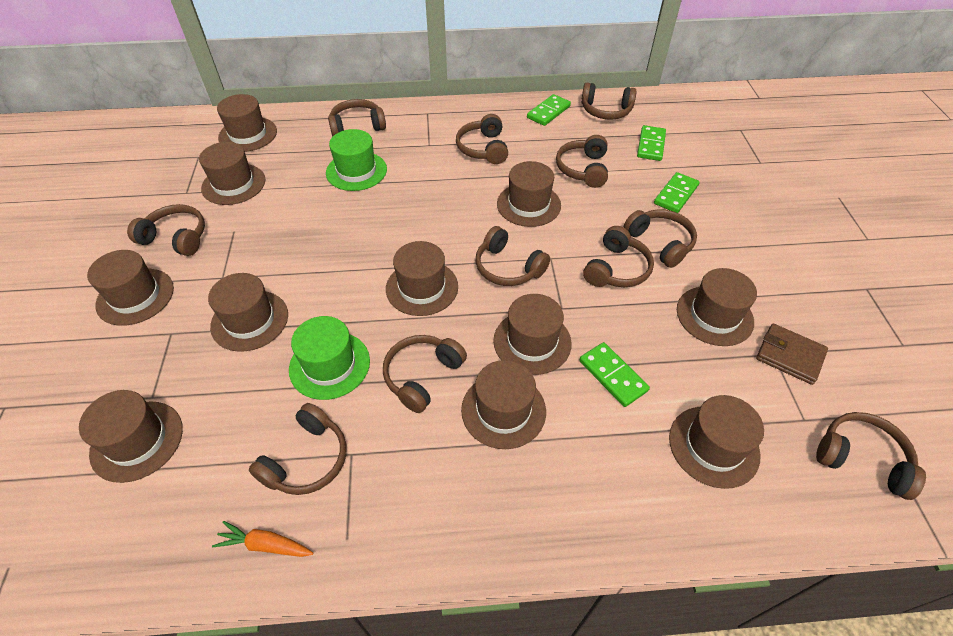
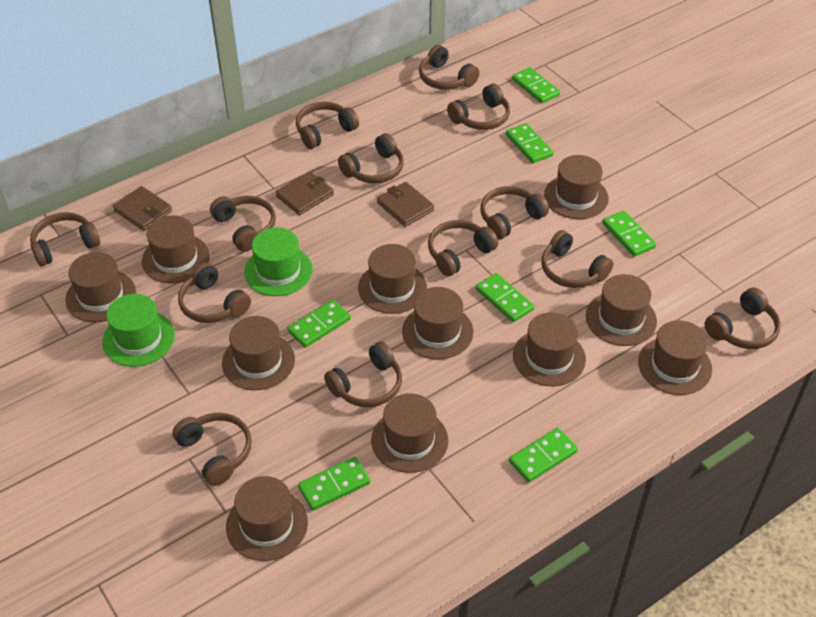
brown headphones: [127,204,205,256] [249,403,346,495] [328,99,386,137] [383,335,467,413] [456,114,508,164] [476,226,550,286] [556,135,608,188] [581,83,637,120] [583,226,654,287] [624,209,697,268] [816,412,926,500] = 11 -> [30,212,100,266] [172,413,252,486] [178,262,251,323] [210,196,276,252] [296,102,359,149] [324,341,402,407] [338,133,404,183] [419,45,479,90] [428,220,498,276] [447,84,510,130] [480,186,549,239] [541,230,613,288] [704,287,781,349] = 13
brown wallet: [756,324,828,385] = 1 -> [113,186,172,231] [276,171,334,215] [377,182,434,227] = 3
green domino: [527,94,571,126] [579,342,650,407] [637,125,666,161] [654,172,699,213] = 4 -> [288,300,351,348] [298,457,370,510] [476,273,534,322] [506,123,554,163] [509,428,578,482] [512,67,560,103] [602,211,656,257] = 7
orange carrot: [212,521,313,557] = 1 -> none = 0

